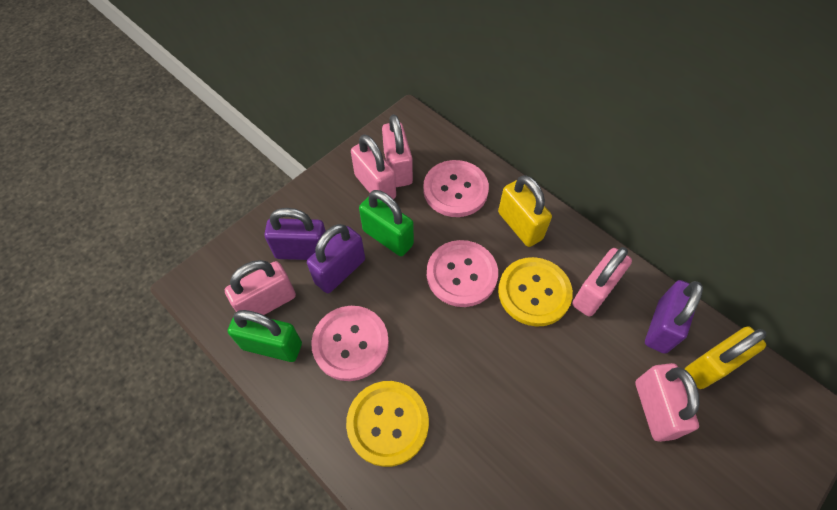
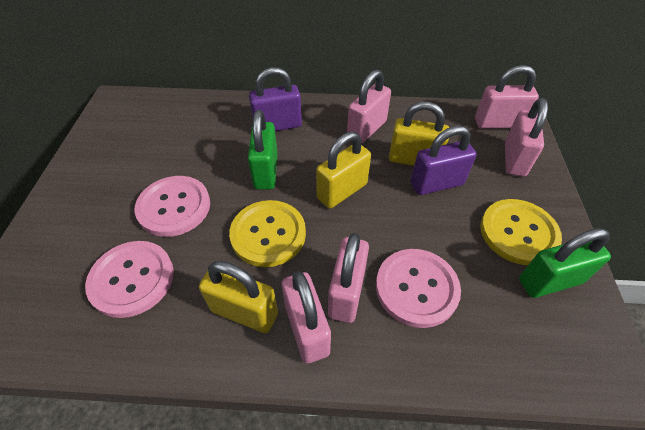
purple padlock: [264,208,326,260] [307,224,365,293] [645,280,703,354] = 3 -> [249,67,302,131] [410,126,477,195] = 2
yellow padlock: [498,175,552,247] [684,326,767,389] = 2 -> [199,261,278,333] [316,132,371,208] [389,102,449,166] = 3

